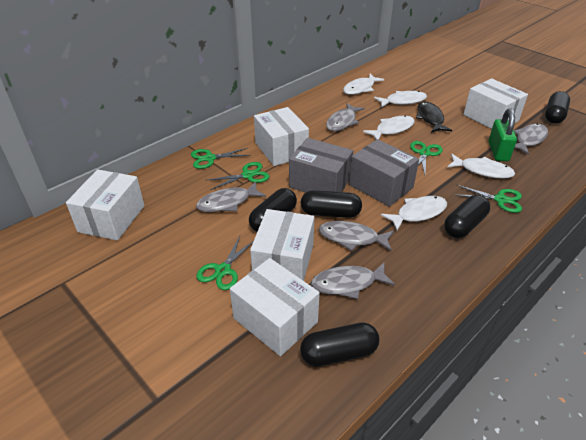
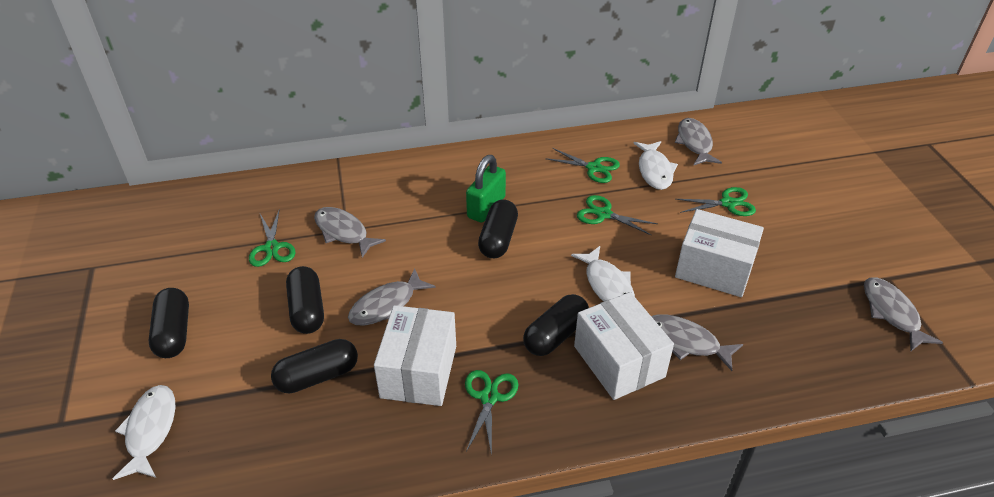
black fish: [416,102,452,133] = 1 -> none = 0
grey box: [289,138,353,193] [349,139,419,207] = 2 -> none = 0
white box: [66,169,145,241] [230,258,320,356] [250,209,314,281] [254,107,309,166] [463,78,528,129] = 5 -> [374,305,456,406] [574,292,674,400] [675,209,764,297] = 3
white fish: [343,74,385,95] [363,115,415,140] [374,91,427,108] [381,196,447,231] [447,154,515,179] = 5 -> [113,385,175,480] [571,246,635,302] [634,141,678,190] = 3

